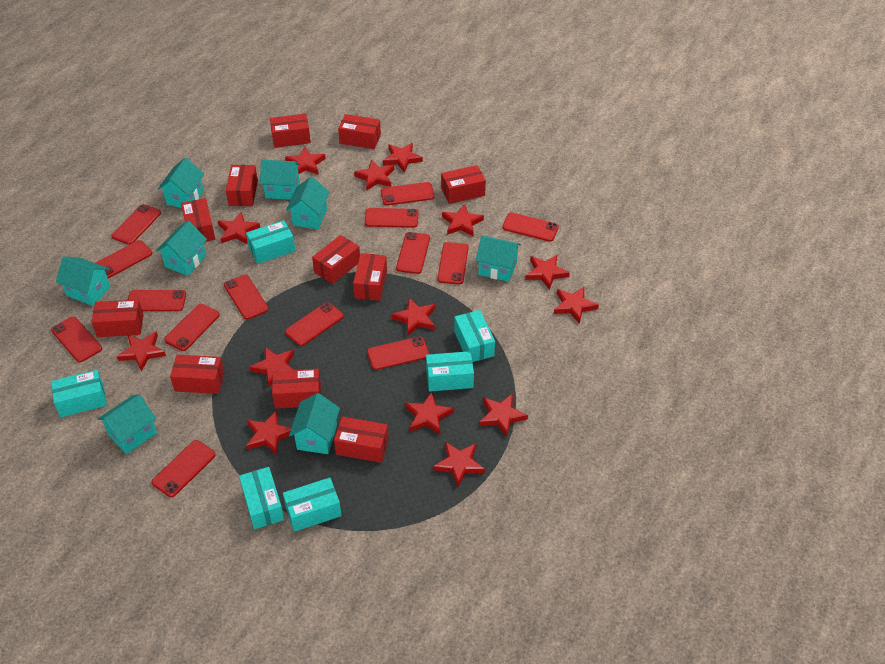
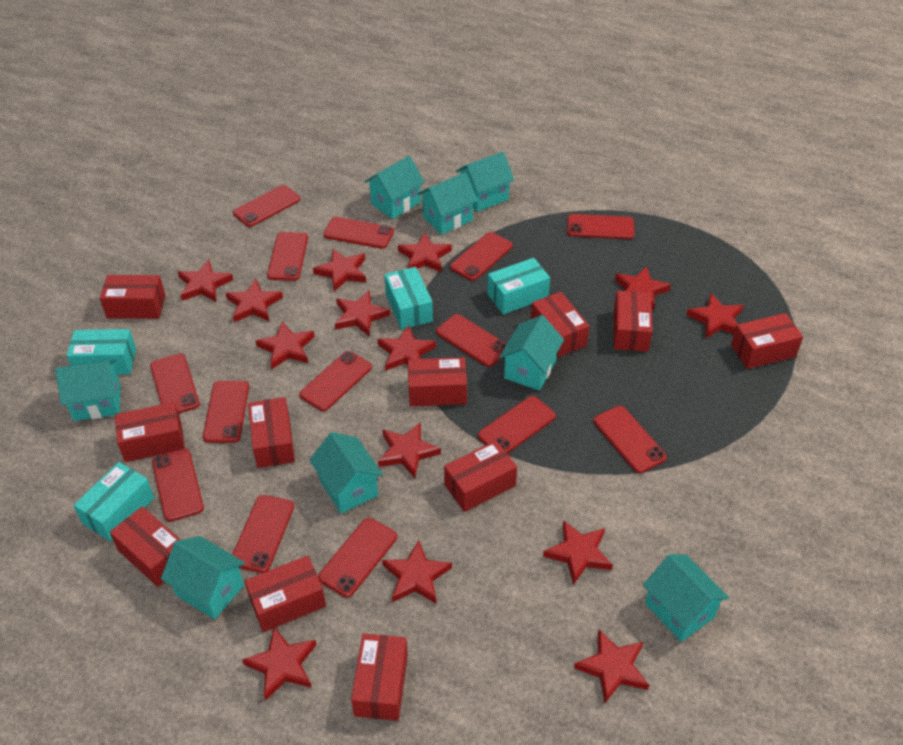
turquoise box: [51,370,107,417] [239,467,284,529] [246,220,295,264] [283,478,342,532] [426,351,474,392] [454,310,495,362] = 6 -> [67,329,136,375] [73,462,155,542] [384,267,433,330] [487,258,550,314] = 4

